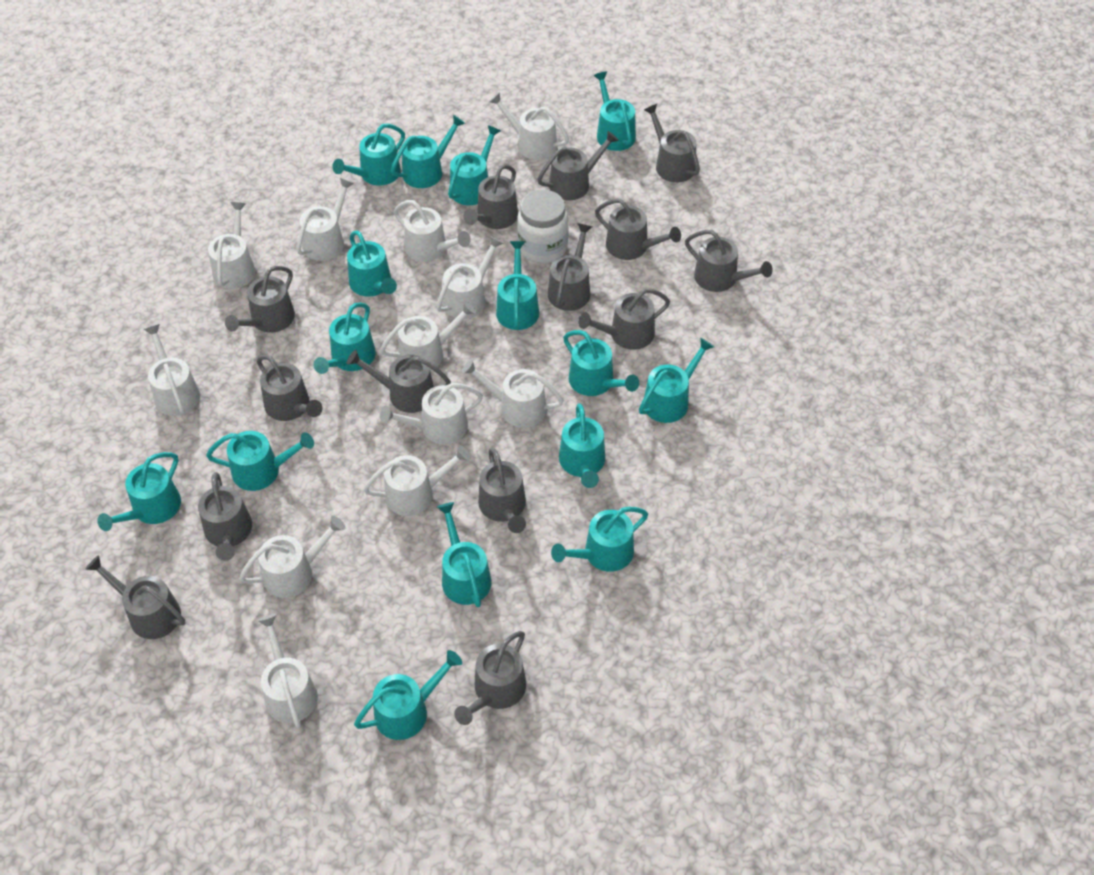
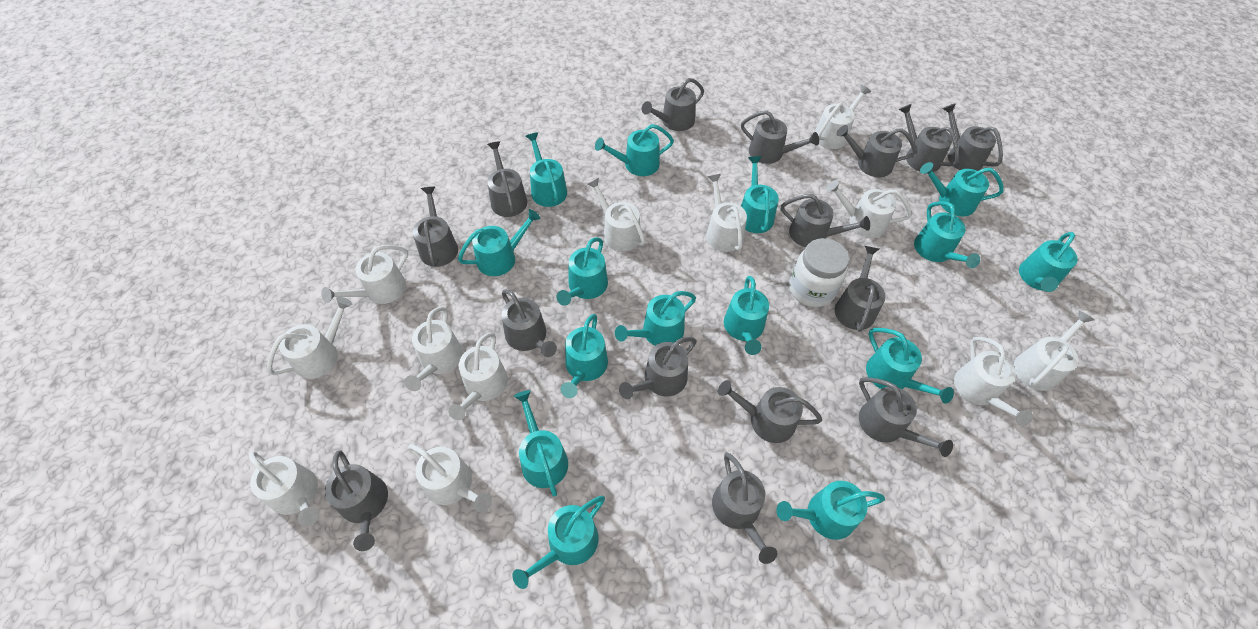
grey watering can: [85,555,185,639] [198,472,252,561] [225,266,295,333] [257,355,322,421] [347,350,451,413] [454,631,526,725] [463,164,518,229] [478,447,526,533] [537,131,619,200] [548,223,592,311] [578,288,670,350] [595,199,681,260] [644,104,700,182] [685,230,773,292] = 14 -> [325,450,388,551] [413,187,458,267] [487,141,527,217] [502,289,557,357] [619,337,697,399] [642,78,704,131] [712,452,777,564] [718,380,822,443] [741,111,819,164] [781,194,870,247] [835,246,886,332] [836,125,916,177] [859,377,953,457] [898,104,959,172] [942,103,1003,171] = 15

